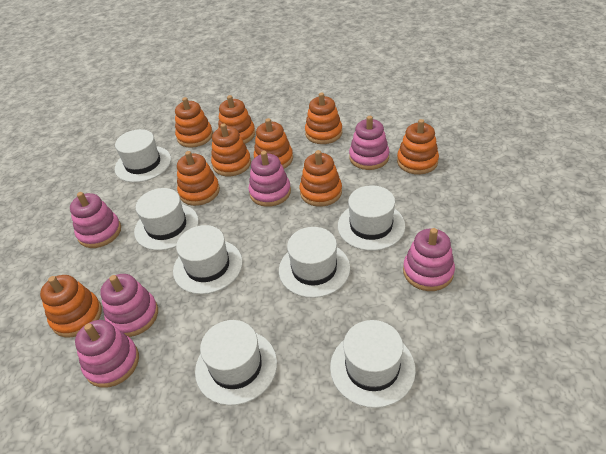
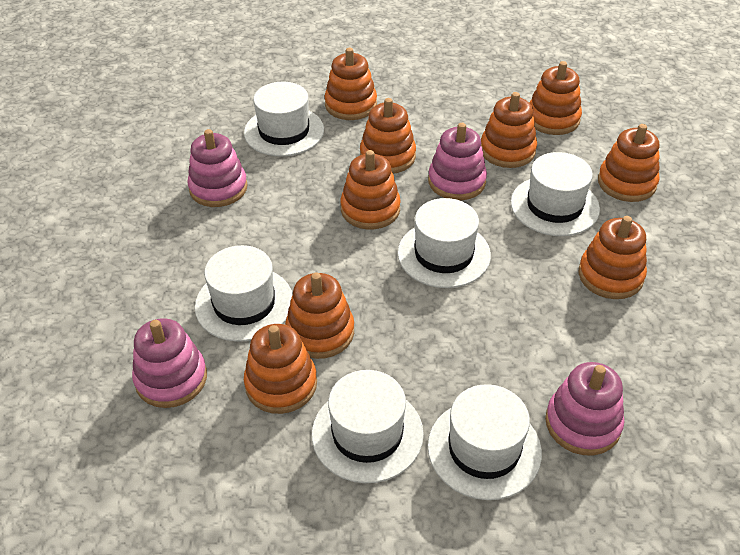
pink stacking toy: [70,192,121,248] [75,320,139,388] [100,274,158,337] [249,151,291,207] [349,116,389,170] [403,228,455,291] = 6 -> [132,318,207,408] [187,129,247,207] [428,123,487,200] [545,362,624,455] = 4
white hat: [115,129,171,183] [134,188,199,250] [173,225,243,294] [195,320,277,406] [279,227,350,298] [330,320,416,408] [338,185,405,251] = 7 -> [195,245,293,342] [244,82,324,156] [312,370,424,483] [398,198,491,288] [428,384,542,500] [511,152,600,236] = 6

